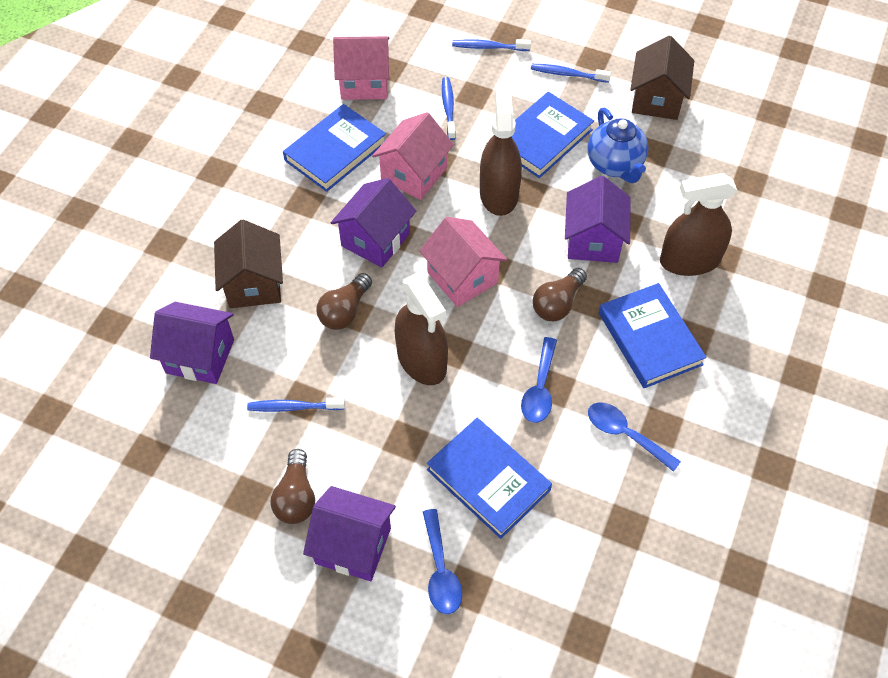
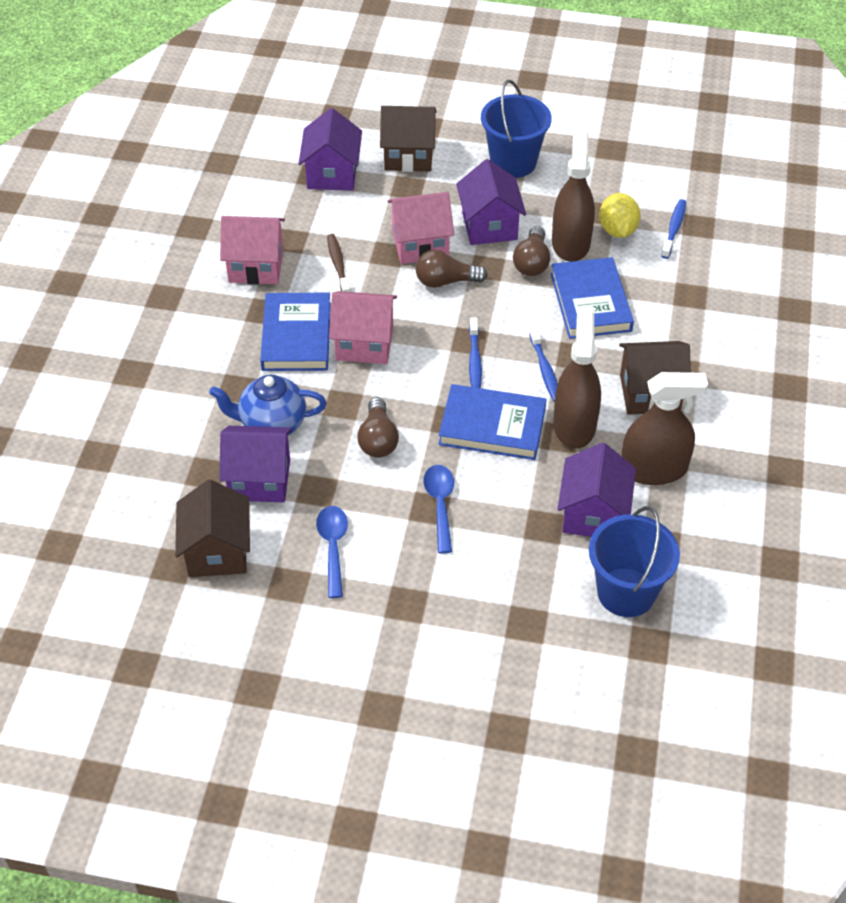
blue book: [283,104,386,192] [427,418,552,539] [511,92,594,178] [599,283,707,388] = 4 -> [260,293,331,371] [439,384,547,460] [551,257,634,339] = 3
blue bucket: none = 0 -> [481,80,552,178] [589,506,680,617] = 2
blue spoon: [423,509,462,614] [521,337,557,423] [588,402,681,472] = 3 -> [316,506,348,598] [423,465,454,554] = 2
blue toothbrush: [247,397,345,412] [442,77,456,140] [452,39,531,51] [531,64,611,83] = 4 -> [469,318,482,388] [529,327,558,402] [661,199,686,259] = 3
brown house: [214,220,283,308] [630,36,694,120] = 2 -> [175,479,250,577] [380,106,436,172] [619,341,691,415] = 3
brown toothbrush: none = 0 -> [327,234,350,292] = 1
yellow lemon: none = 0 -> [599,193,641,238] = 1

